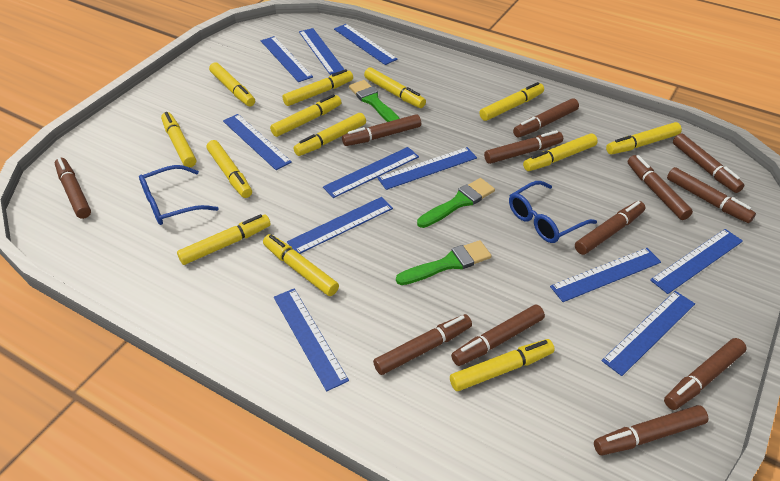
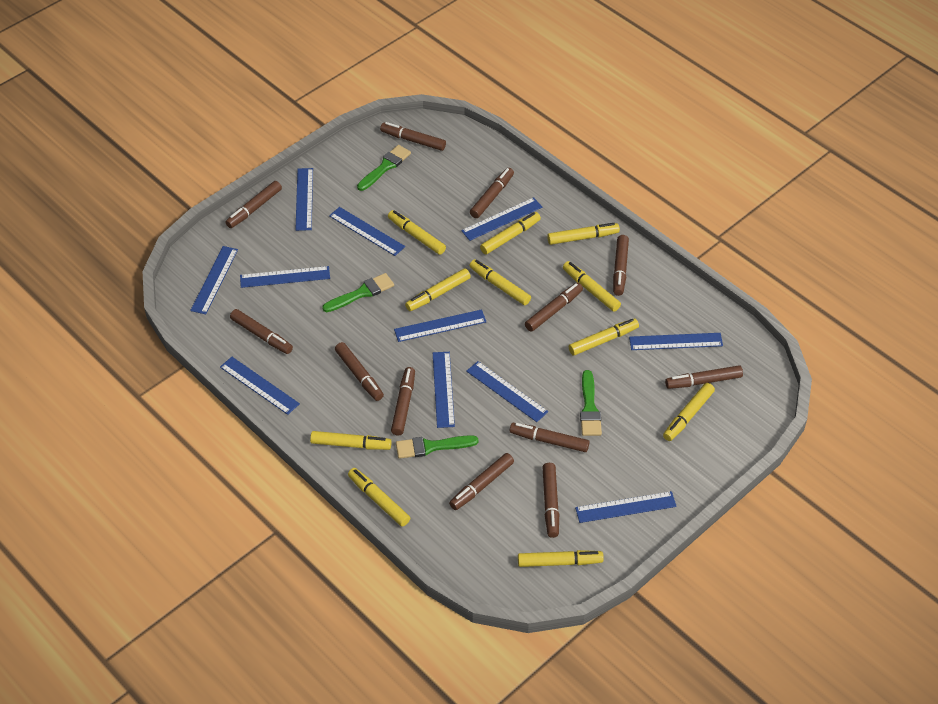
blue glasses: [139,165,218,225] [509,181,597,243] = 2 -> none = 0
green brush: [349,80,400,122] [396,240,492,285] [417,178,495,228] = 3 -> [322,273,394,312] [357,145,411,191] [396,435,478,459] [580,370,602,436] = 4
yellow marker: [161,112,196,168] [177,214,271,265] [207,140,252,198] [209,62,255,106] [263,234,339,296] [270,94,342,137] [282,69,353,106] [293,113,366,156] [364,67,426,108] [450,339,555,391] [479,82,544,121] [523,133,598,171] [606,122,682,154] = 13 -> [310,431,392,450] [348,468,410,527] [388,210,446,255] [405,268,471,311] [469,259,531,305] [480,212,541,254] [518,550,604,567] [547,223,620,245] [563,261,621,312] [569,318,639,356] [663,383,715,441] = 11

